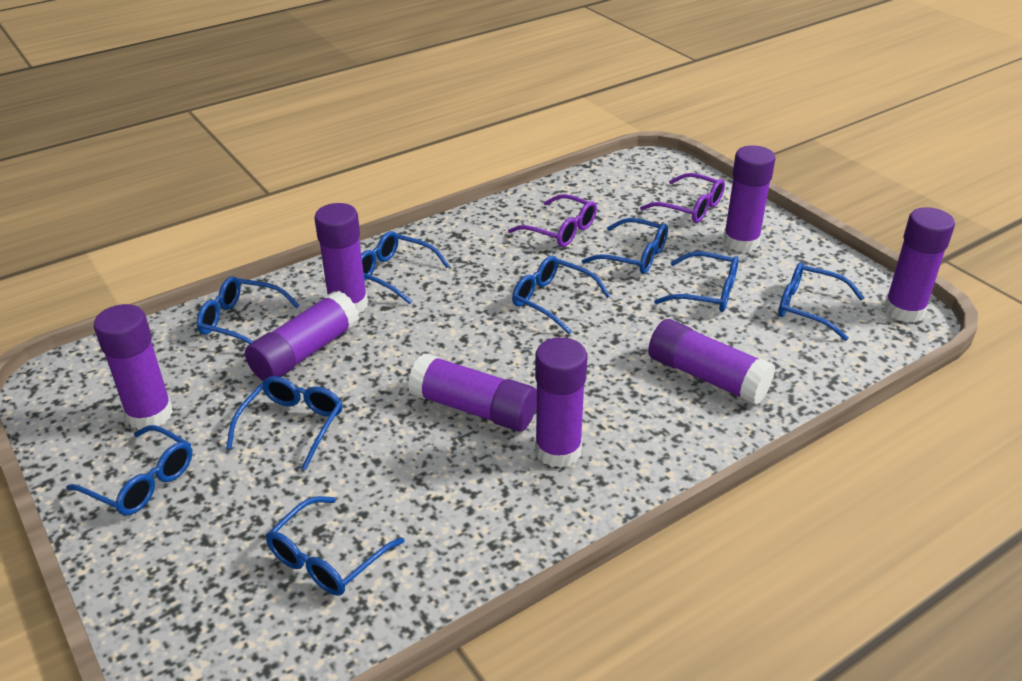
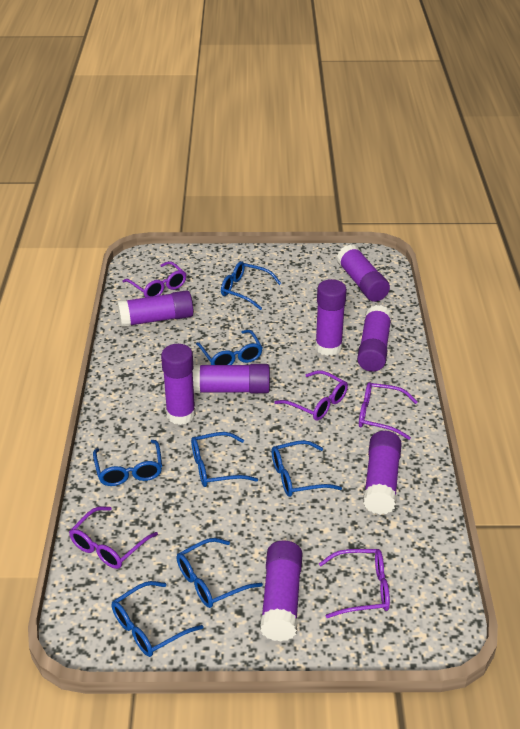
blue glasses: [66,425,192,515] [197,276,300,344] [226,376,343,470] [266,496,405,596] [361,231,450,304] [512,256,611,334] [582,218,668,274] [654,251,739,312] [778,262,864,341] = 9 -> [93,440,162,486] [112,581,203,657] [177,538,263,608] [191,432,258,487] [196,330,263,365] [221,261,282,310] [271,440,342,497] = 7
purple glasses: [508,194,597,247] [640,173,725,223] = 2 -> [69,506,158,569] [123,261,186,297] [274,370,348,421] [319,549,390,618] [359,382,417,440] = 5

